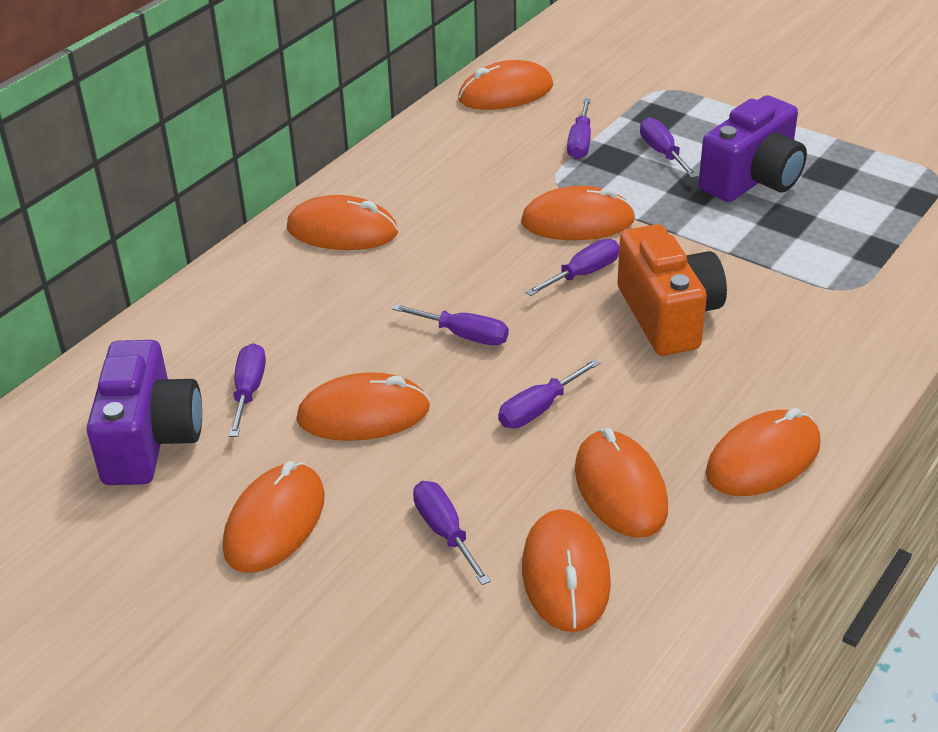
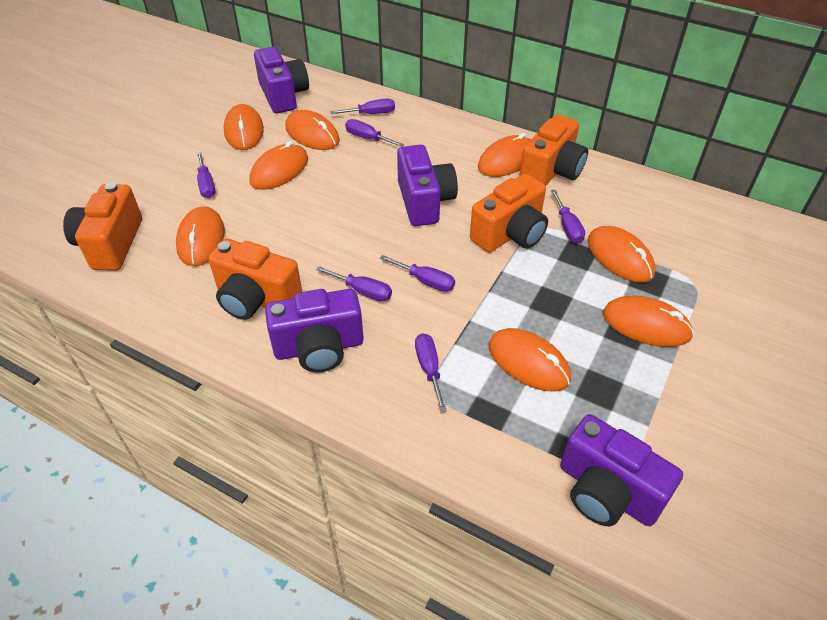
orange camera: [617,224,727,356] = 1 -> [63,182,142,271] [208,238,302,320] [470,174,548,252] [520,114,588,186] = 4
purple camera: [87,340,202,485] [699,95,807,202] = 2 -> [254,47,309,114] [265,289,364,372] [397,144,458,226] [560,414,683,526] = 4

